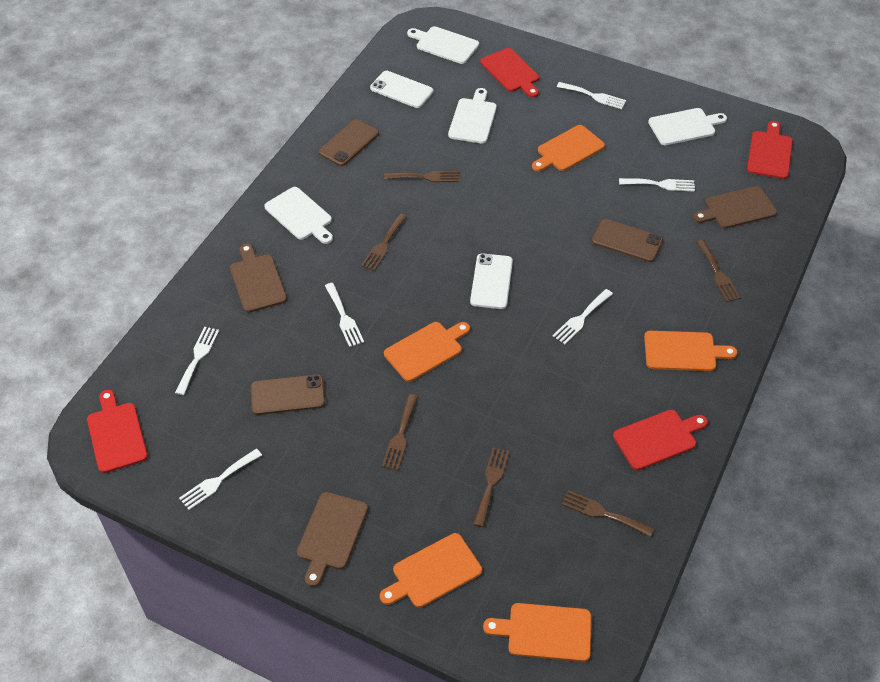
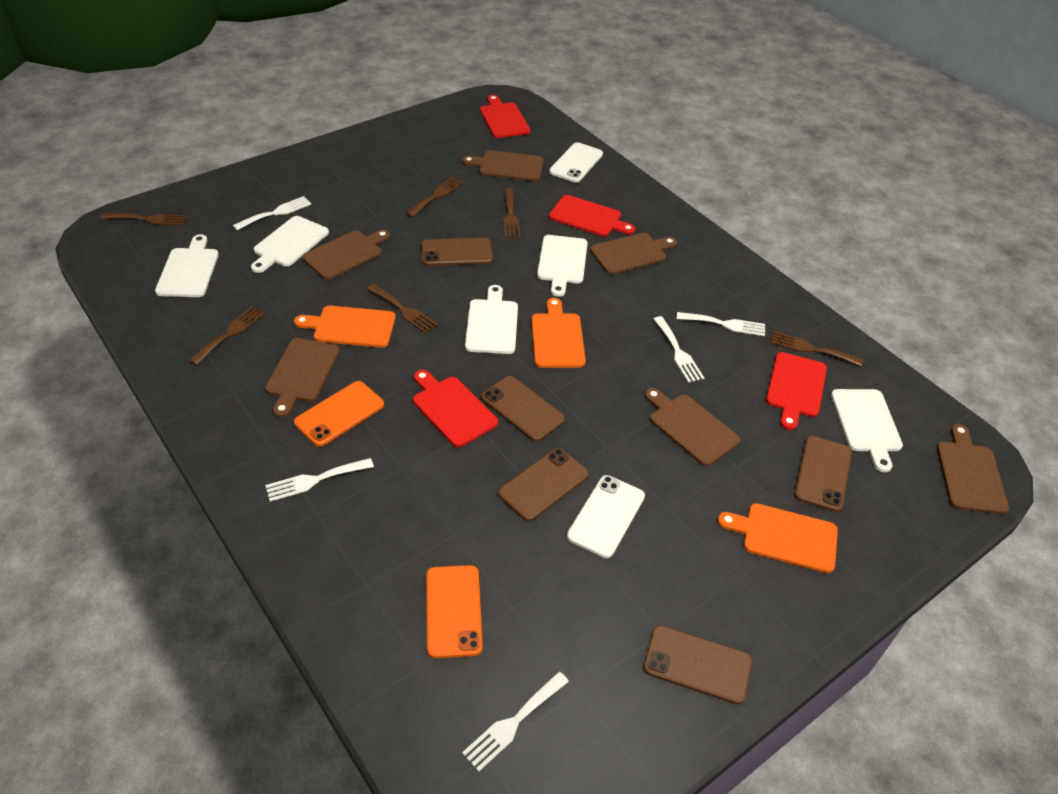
brown cutting board: [230,244,287,313] [297,492,368,587] [693,186,777,229] = 3 -> [265,338,340,418] [302,230,390,280] [462,150,544,181] [590,233,677,275] [645,388,741,466] [937,424,1009,514] = 6
brown phone: [251,374,325,415] [319,119,379,166] [592,219,663,262] = 3 -> [421,238,493,266] [481,376,565,442] [498,448,589,521] [643,625,752,705] [794,436,852,512] = 5
orange cutting board: [380,533,482,608] [384,322,470,382] [483,603,591,662] [532,125,605,171] [644,331,737,371] = 5 -> [294,306,396,348] [531,298,586,368] [718,503,838,573] = 3
orange phone: none = 0 -> [294,381,384,447] [426,565,483,658] = 2
white cutting board: [264,187,333,244] [407,26,479,64] [448,88,497,144] [648,108,727,145] = 4 -> [155,234,219,297] [251,216,329,273] [465,285,518,354] [537,235,588,297] [831,389,903,472] = 5
white fork: [175,327,219,395] [179,449,262,510] [325,283,364,347] [553,289,613,344] [557,82,626,109] [619,178,695,192] = 6 -> [233,196,312,230] [265,458,374,502] [462,672,569,772] [654,316,704,383] [677,312,765,336] = 5

